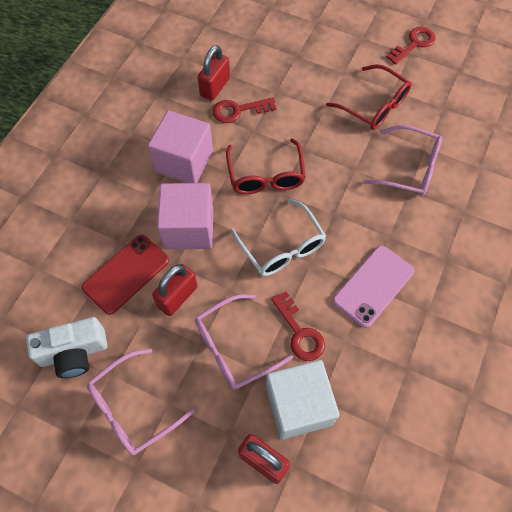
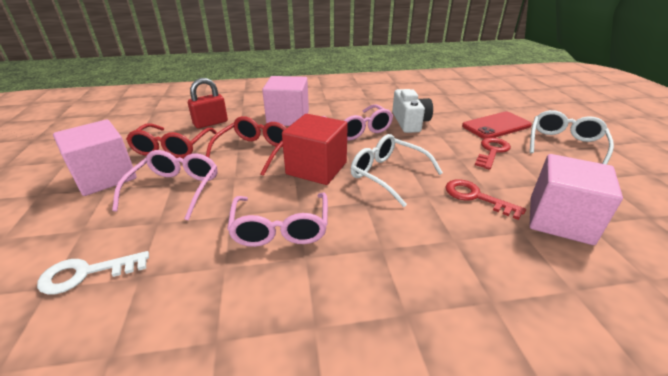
pink cube: [148,111,213,183] [157,183,213,250] = 2 -> [53,120,137,196] [262,76,309,126] [529,154,623,245] = 3
pink phone: [333,246,414,328] = 1 -> none = 0
red cube: none = 0 -> [282,114,348,185] = 1
red key: [213,97,276,123] [271,291,325,361] [386,27,436,65] = 3 -> [446,179,526,220] [475,138,511,170] = 2
red padlock: [152,264,198,316] [198,45,230,101] [238,434,290,484] = 3 -> [188,78,228,128] = 1
white cube: [266,360,339,440] = 1 -> none = 0
white glasses: [230,199,326,276] = 1 -> [351,134,443,207] [530,110,614,165] = 2
white key: none = 0 -> [37,251,149,295] = 1

